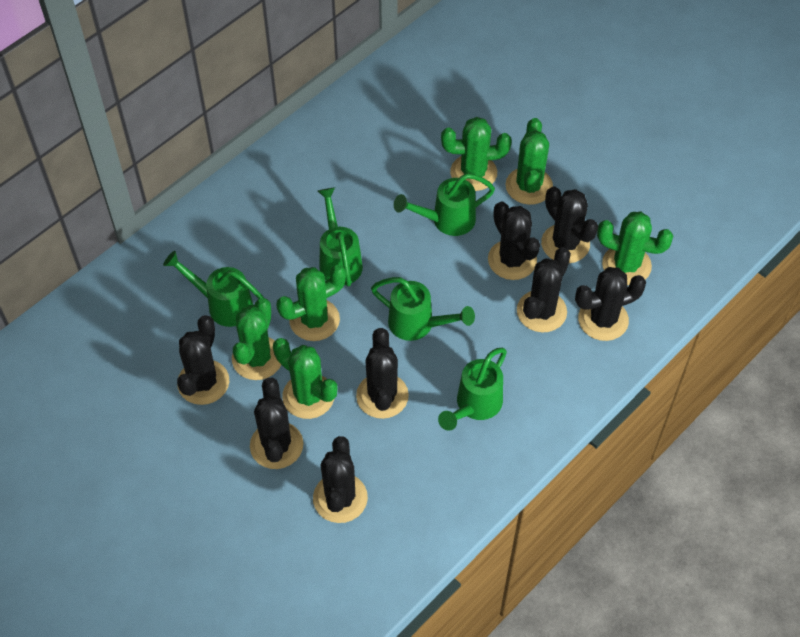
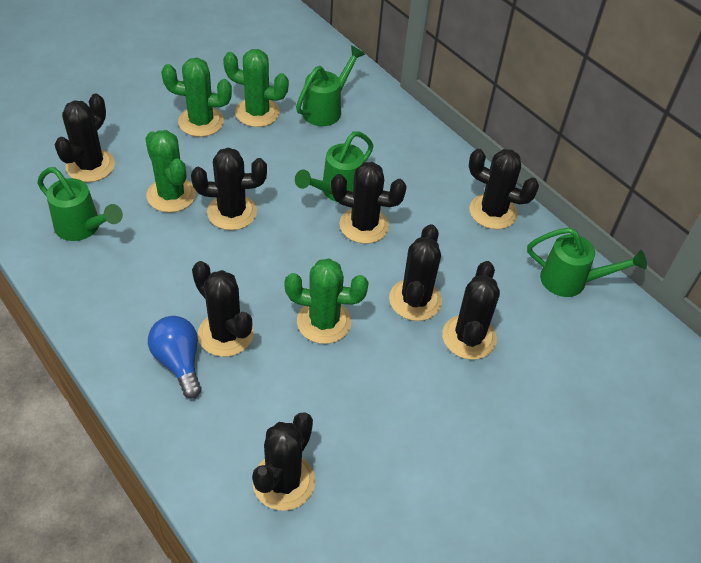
blue light bulb: none = 0 -> [148,316,202,399] = 1
green cactus: [232,298,281,380] [273,338,337,419] [276,265,346,341] [441,117,512,191] [506,118,553,205] [597,212,673,285] = 6 -> [145,130,196,213] [161,58,232,137] [223,49,289,127] [285,258,369,344] = 4
green watering can: [163,251,264,327] [318,187,363,286] [371,277,475,341] [394,173,495,236] [438,348,507,431] = 5 -> [37,167,123,241] [295,131,374,202] [296,45,365,126] [527,227,647,297] = 4

